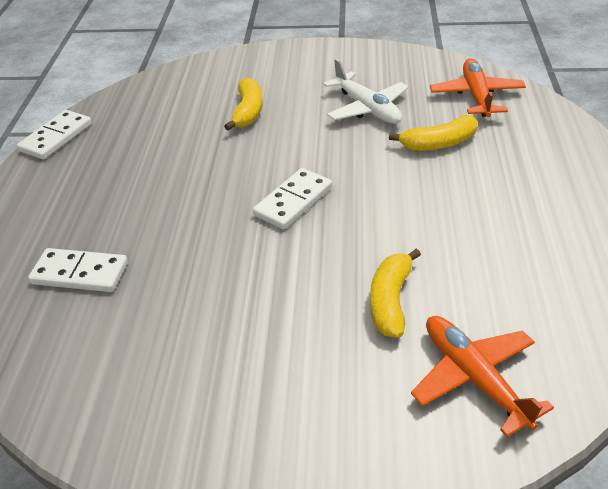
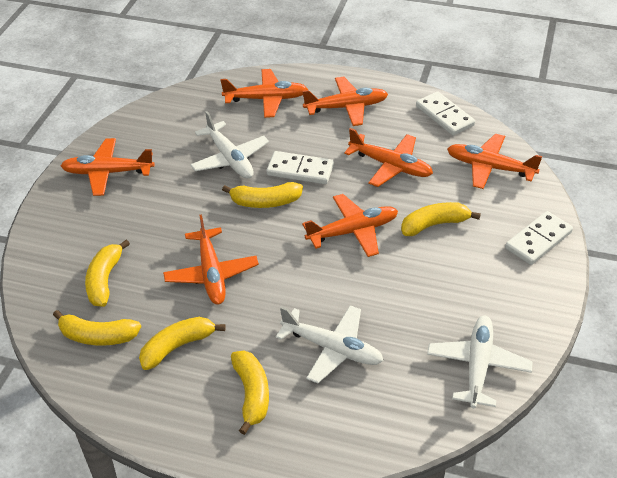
orange plane: [411,316,554,437] [430,59,526,117] = 2 -> [60,138,155,196] [163,214,259,305] [220,69,308,118] [302,194,398,257] [303,77,388,126] [344,128,433,187] [447,134,542,189] = 7
white plane: [323,59,409,124] = 1 -> [190,111,269,179] [276,305,384,383] [427,316,533,408] = 3
yellow banana: [224,77,263,131] [370,249,421,338] [389,115,478,151] = 3 -> [53,310,141,346] [85,240,130,307] [139,317,225,370] [222,182,303,208] [231,351,269,435] [401,202,481,236] = 6

